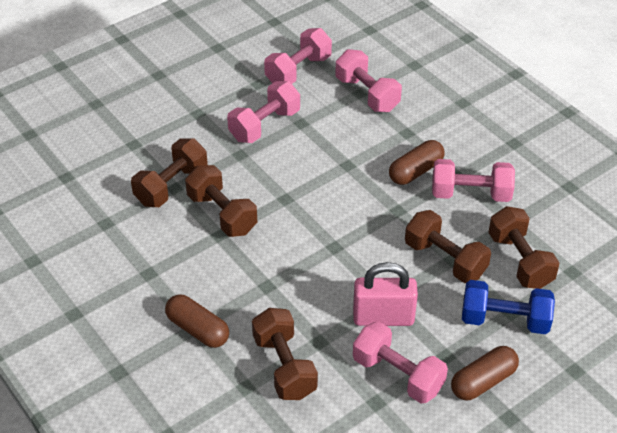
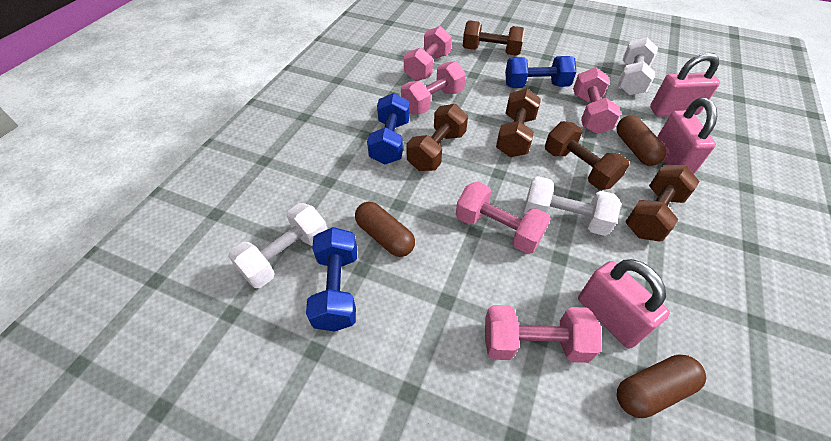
blue dumbbell: [462,280,555,334] = 1 -> [306,227,357,332] [367,93,410,165] [505,56,576,88] = 3
pink padlock: [353,262,418,326] = 1 -> [578,259,670,349] [650,52,720,117] [657,98,717,174] = 3
white dumbbell: none = 0 -> [228,203,327,288] [524,176,621,236] [618,37,658,95] = 3

